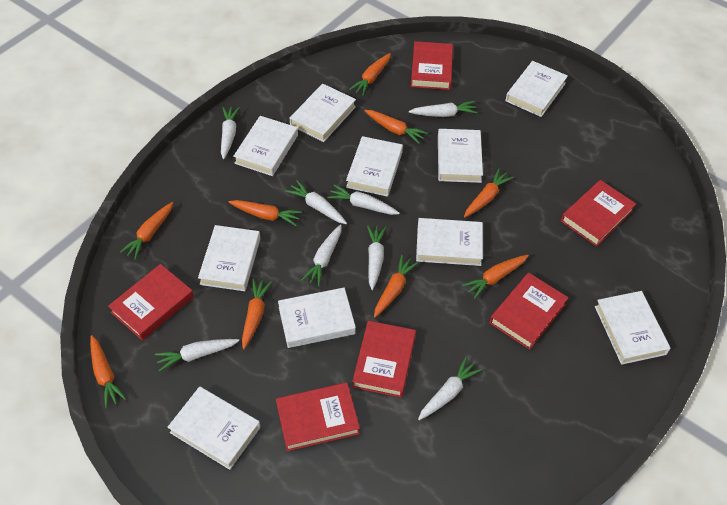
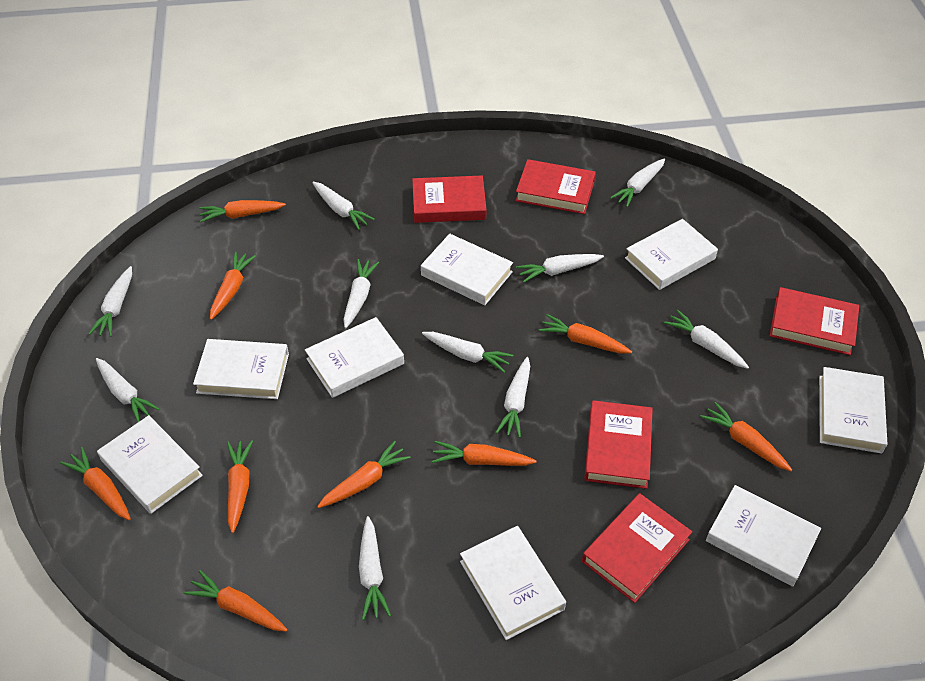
red book: [108,264,194,340] [276,382,360,451] [352,321,416,398] [411,41,453,90] [489,273,569,350] [561,180,636,247] = 6 -> [412,176,487,223] [515,159,596,214] [582,493,692,603] [584,400,653,489] [770,287,859,355] = 5
white book: [168,386,261,470] [198,225,260,291] [233,116,298,176] [278,288,356,348] [290,84,356,142] [346,136,403,197] [416,218,483,266] [438,129,483,183] [506,61,568,117] [595,291,671,365] = 10 -> [97,415,203,514] [193,339,289,399] [305,317,404,398] [421,234,513,305] [460,526,566,640] [625,219,718,290] [706,485,821,586] [819,367,887,454] = 8
white carrot: [155,339,239,372] [221,107,240,159] [285,180,347,224] [301,224,342,287] [327,185,400,215] [367,226,386,290] [409,101,478,117] [418,357,482,420] = 8 -> [89,266,132,337] [96,358,160,422] [312,182,375,230] [343,259,379,328] [359,516,391,620] [422,332,514,373] [495,357,530,438] [516,254,604,283] [610,159,665,207] [664,310,749,369] = 10

